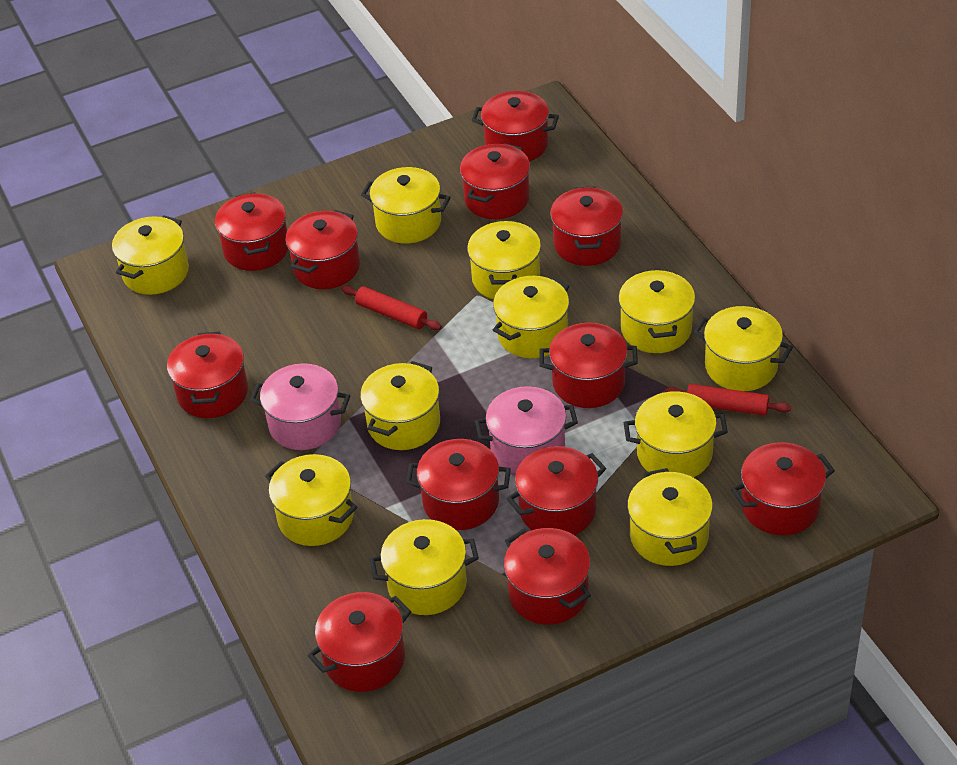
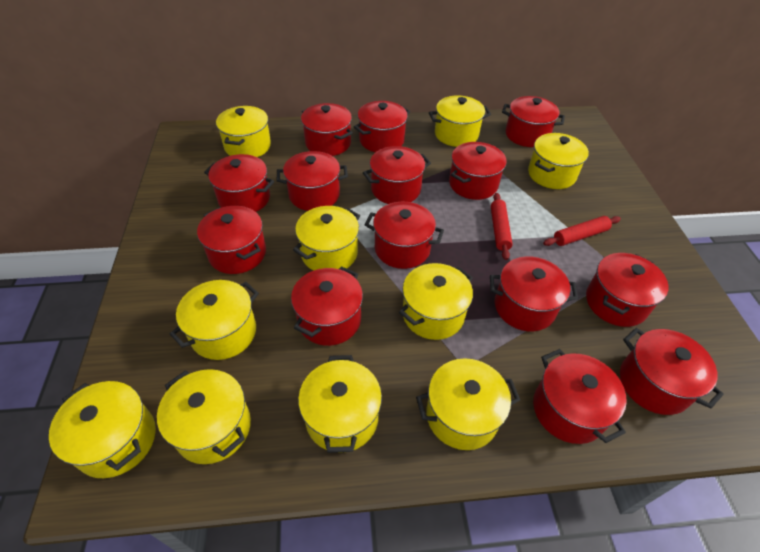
pink pot: [250,363,350,450] [475,386,578,474] = 2 -> none = 0
red pot: [167,331,248,418] [215,192,288,271] [286,210,360,289] [308,592,411,692] [406,439,511,530] [460,143,530,219] [472,91,559,161] [504,528,591,625] [507,446,606,535] [539,323,638,408] [550,186,623,266] [731,442,835,535] = 12 -> [197,206,266,274] [204,154,274,212] [277,151,348,211] [291,266,363,346] [301,103,353,156] [354,101,410,152] [363,146,431,204] [365,202,444,269] [449,142,507,200] [490,256,578,331] [502,96,565,147] [533,349,627,444] [586,253,669,327] [620,328,724,415] = 14
yellow pot: [112,215,189,295] [265,454,357,546] [360,361,440,450] [361,167,451,244] [369,519,479,615] [467,220,541,299] [493,276,569,358] [618,268,695,353] [624,391,728,478] [627,468,713,566] [694,306,793,391] = 11 -> [49,381,156,478] [157,369,251,464] [170,280,259,360] [216,106,271,157] [293,206,360,271] [298,355,382,453] [399,263,473,340] [416,358,520,450] [429,95,491,147] [528,133,589,189] = 10

